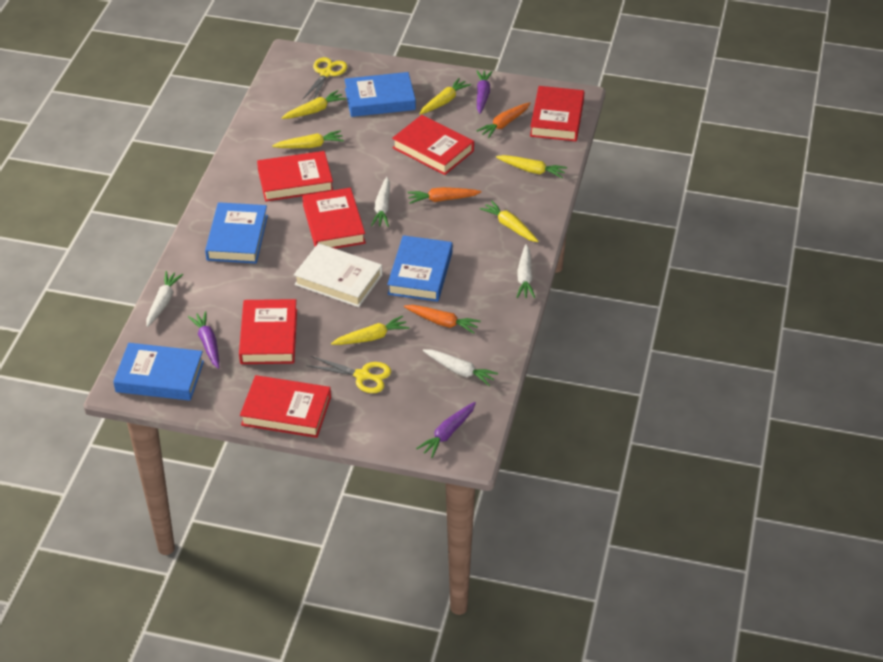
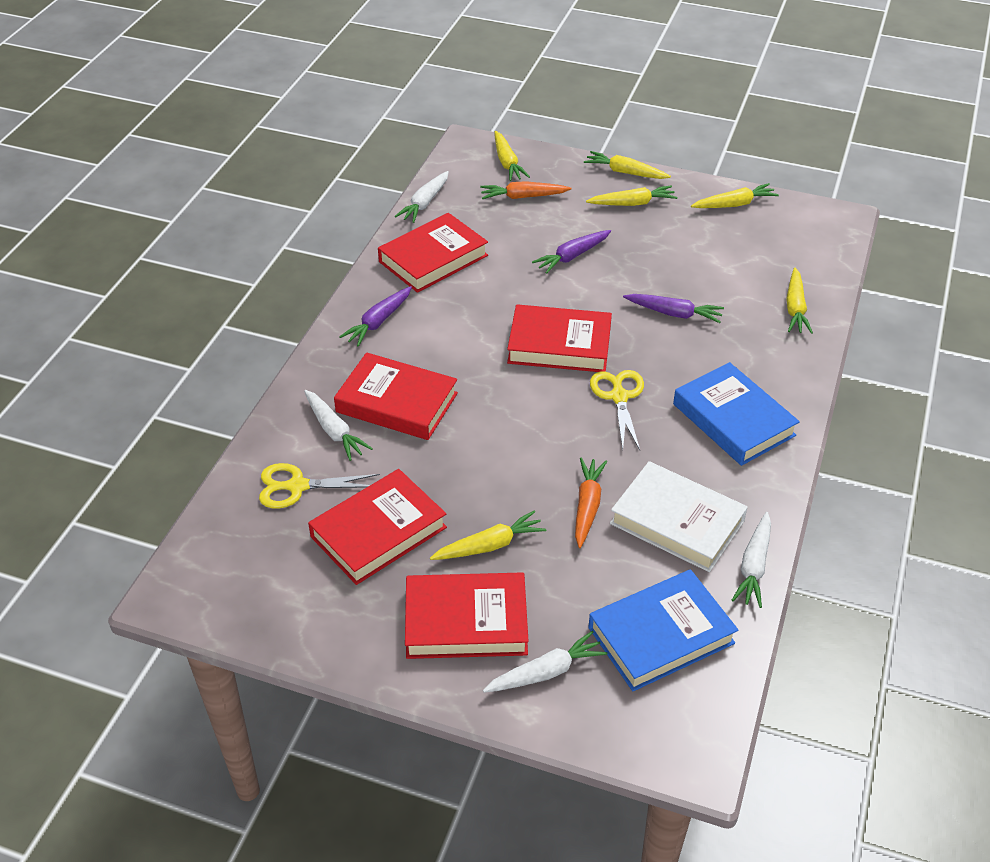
blue book: [113,343,204,401] [205,202,268,264] [344,72,416,117] [387,235,453,302] = 4 -> [588,569,738,691] [673,362,800,466] = 2
orange carrot: [404,305,481,334] [407,187,482,204] [476,102,530,139] = 3 -> [480,181,571,199] [575,458,607,548] = 2
red book: [239,299,297,364] [240,375,331,438] [257,151,333,202] [302,188,366,249] [392,115,474,175] [530,86,584,141] = 6 -> [308,469,447,585] [334,352,458,440] [378,213,488,293] [405,573,529,659] [507,304,612,372] = 5

